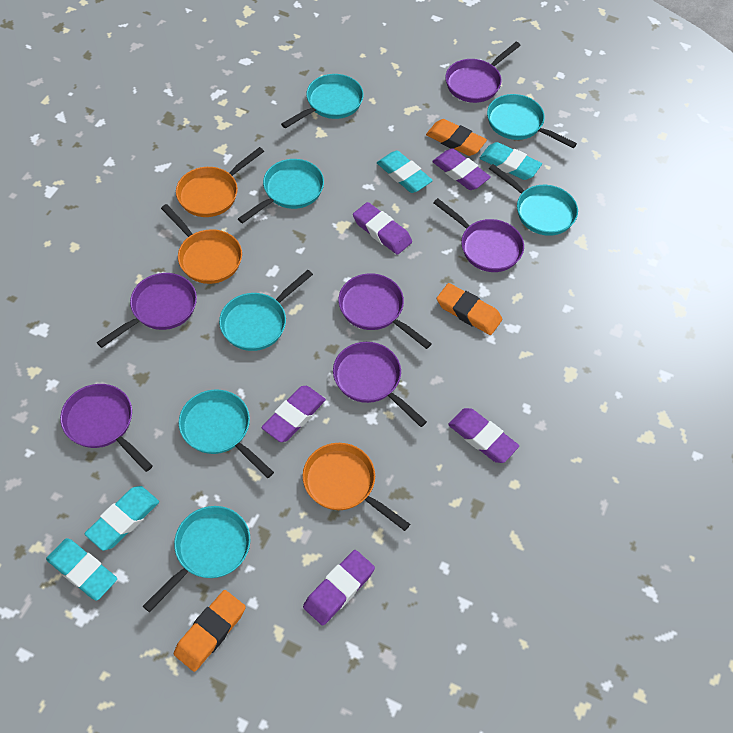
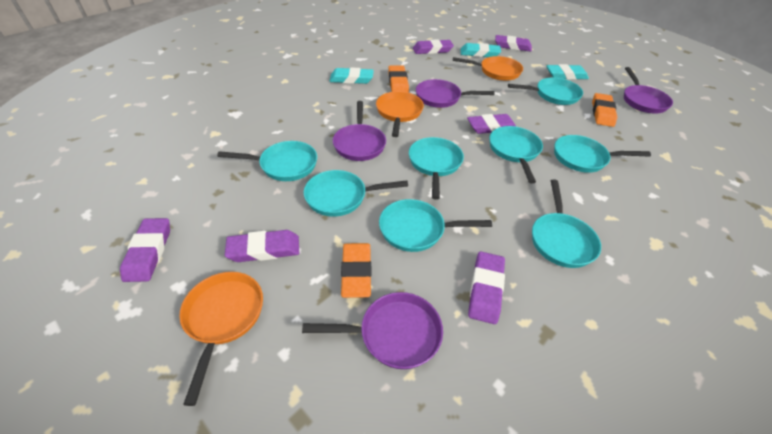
purple eraser: [262,386,326,442] [303,550,375,626] [353,202,412,255] [432,148,491,190] [448,408,519,463] = 5 -> [120,218,170,282] [225,230,299,262] [413,39,454,54] [467,114,516,134] [468,252,505,324] [495,35,532,52] = 6
purple pan: [60,384,153,472] [97,273,197,348] [333,342,427,427] [338,273,432,349] [433,198,524,272] [445,42,521,103] = 6 -> [302,292,443,369] [333,101,386,161] [416,79,495,108] [624,67,673,113] = 4
turquoise eraser: [46,538,117,601] [85,486,159,551] [377,150,433,193] [480,142,542,180] = 4 -> [329,67,374,84] [461,43,501,57] [546,64,589,80] = 3
turquoise pan: [143,506,250,612] [179,390,274,478] [219,270,313,351] [238,159,324,224] [281,74,364,129] [487,94,577,148] [489,164,578,236] = 7 -> [217,141,317,181] [304,170,408,217] [379,199,492,252] [409,137,464,200] [489,126,543,184] [508,78,583,105] [532,180,601,268] [554,135,651,173] = 8

